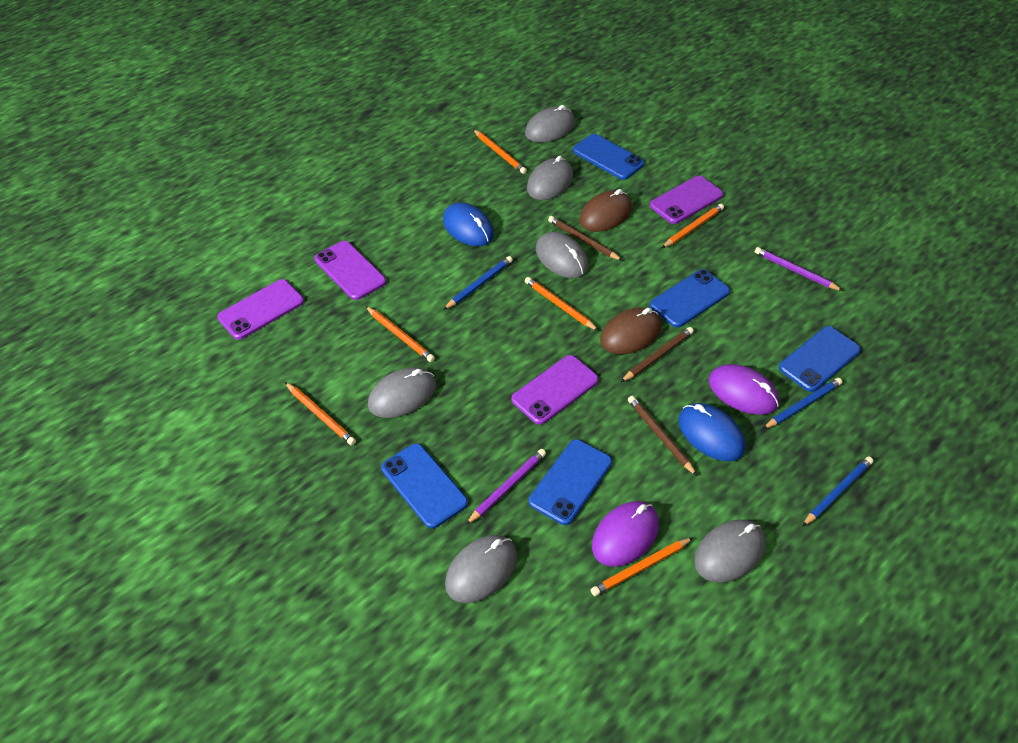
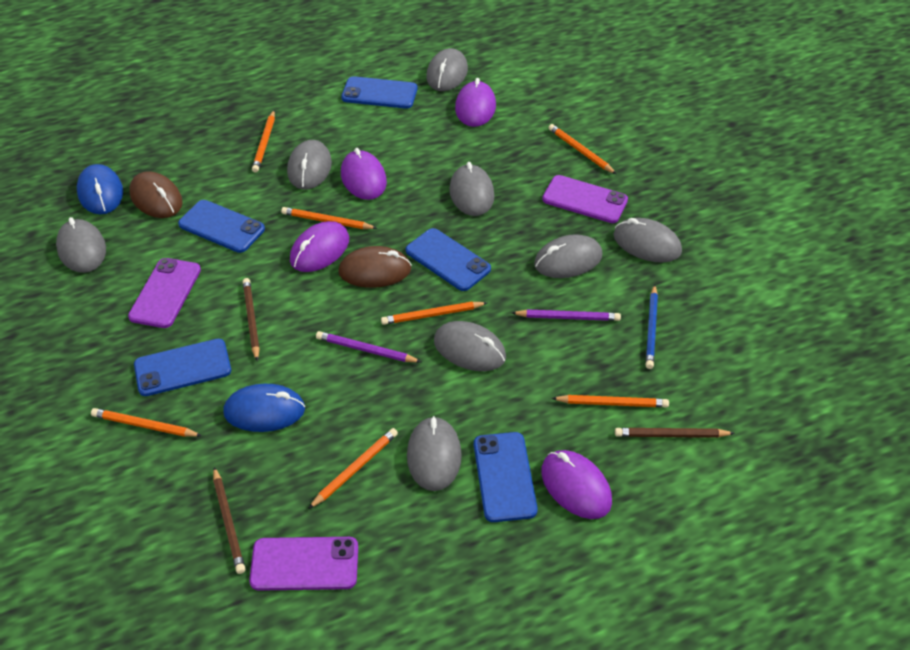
blue pencil: [443,256,513,310] [763,378,842,429] [802,456,874,527] = 3 -> [646,284,658,369] = 1
grey mouse: [368,367,436,418] [445,535,517,603] [525,105,575,143] [527,156,573,200] [536,232,588,278] [694,519,766,583] = 6 -> [56,217,106,273] [287,140,332,190] [407,416,462,491] [426,48,468,91] [434,321,506,371] [449,162,494,216] [534,234,603,278] [614,218,682,263] = 8
orange pencil: [285,382,356,446] [366,306,435,362] [473,129,527,174] [525,277,599,331] [591,537,693,596] [662,204,724,248] = 6 -> [91,408,202,437] [252,110,275,173] [281,207,377,229] [308,428,398,509] [381,302,487,325] [548,124,616,174] [551,395,669,407] = 7
purple mouse: [592,501,659,567] [709,364,779,415] = 2 -> [290,221,349,272] [341,148,387,200] [455,78,496,127] [541,450,612,519] = 4
purple phone: [217,279,304,340] [315,241,386,300] [511,355,599,425] [650,176,723,224] = 4 -> [128,258,201,328] [249,537,358,591] [542,175,628,223] = 3

